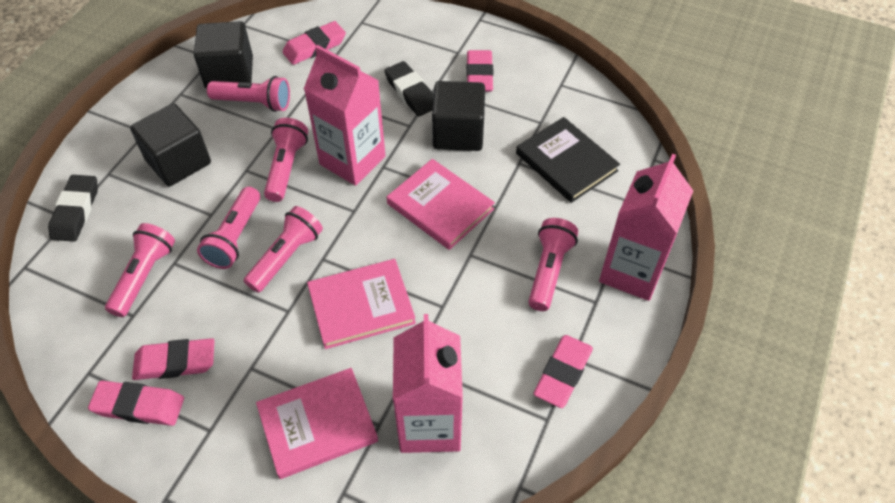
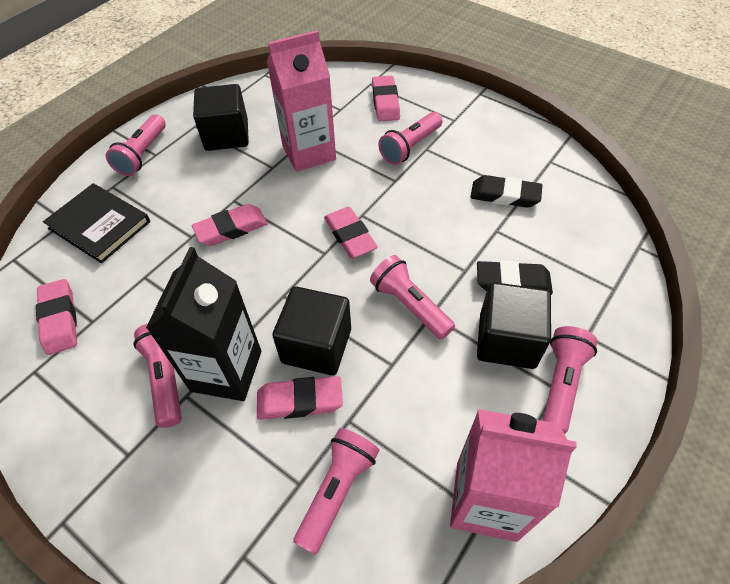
black carton: none = 0 -> [146,247,261,401] = 1
pink book: [256,368,378,479] [307,259,416,349] [387,159,495,250] = 3 -> none = 0
pink carton: [304,45,385,186] [393,314,463,453] [599,154,693,301] = 3 -> [267,30,336,172] [450,409,577,542] = 2

